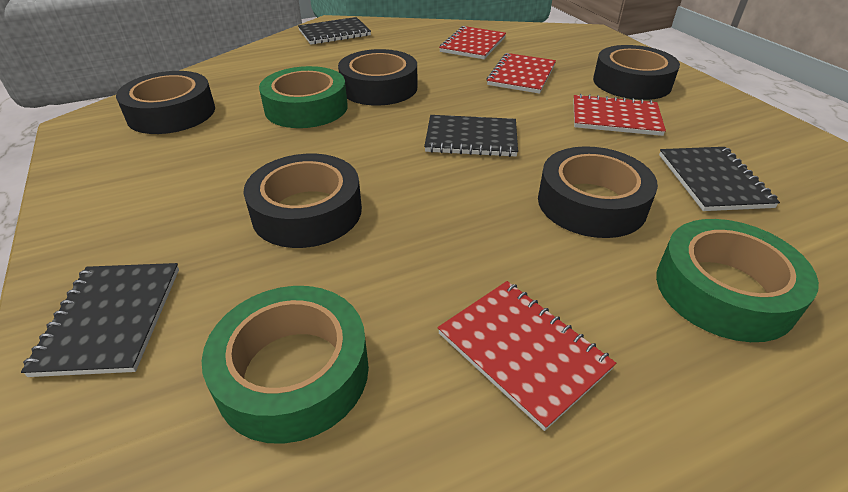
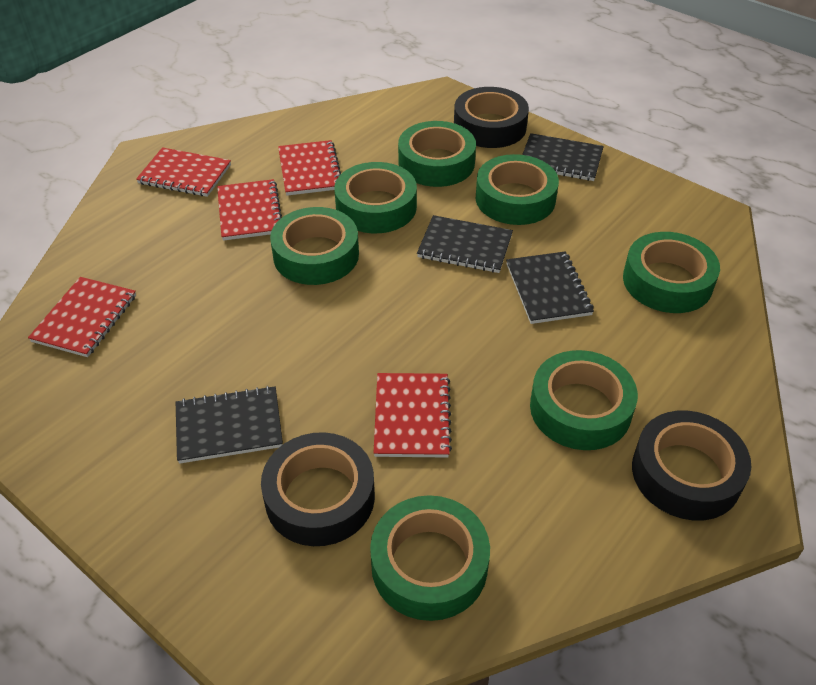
black tape: [116,71,215,134] [243,154,362,248] [338,49,417,106] [538,146,658,238] [593,45,680,100] = 5 -> [261,432,375,546] [454,87,529,148] [632,411,751,520] = 3
green tape: [202,286,369,444] [259,66,348,128] [656,219,819,342] = 3 -> [270,207,359,285] [334,162,417,233] [370,495,490,621] [398,121,476,187] [476,154,559,225] [530,350,638,450] [623,232,720,313] = 7
red notebook: [438,281,616,431] [439,26,506,59] [486,53,556,94] [573,94,666,136] = 4 -> [28,277,136,357] [136,147,231,197] [217,179,282,241] [278,140,341,196] [374,373,452,458] = 5

